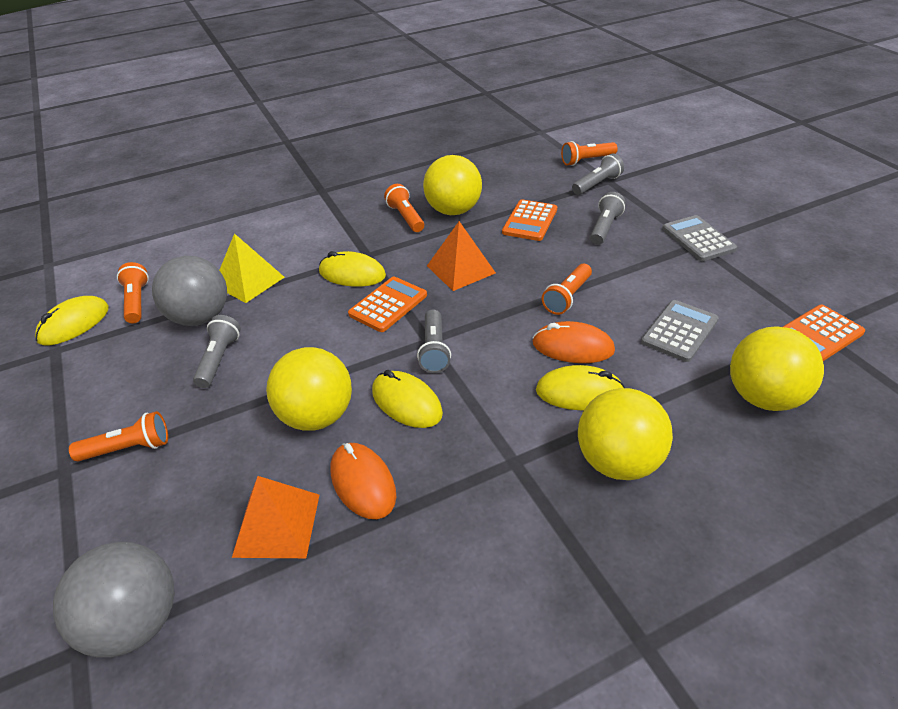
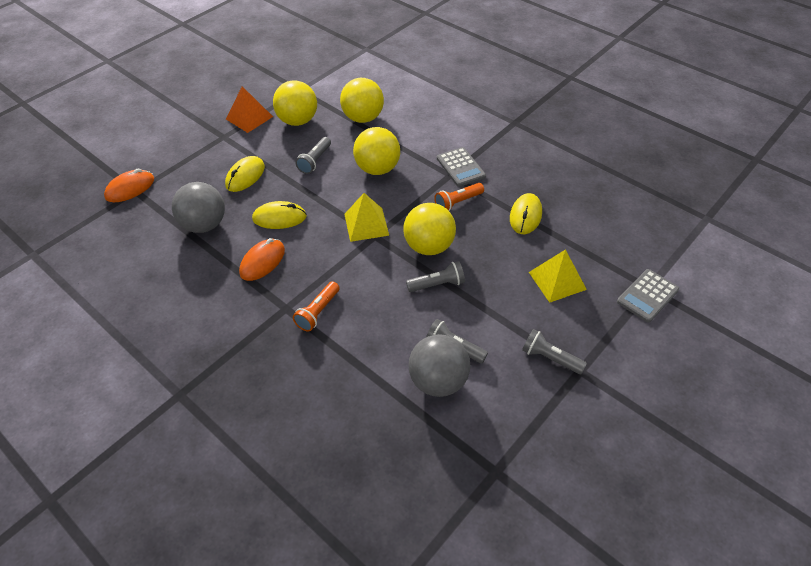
orange calculator: [348,277,427,332] [502,199,557,241] [783,305,865,361] = 3 -> none = 0
orange flashlight: [69,411,168,461] [117,262,149,323] [384,184,424,232] [542,264,592,315] [561,141,618,166] = 5 -> [293,281,339,332] [434,183,484,211] = 2
orange pyramid: [232,476,319,558] [427,221,496,291] = 2 -> [226,86,273,133] = 1
yellow mouse: [35,296,109,345] [319,251,386,287] [372,370,443,428] [536,365,625,410] = 4 -> [225,156,265,192] [252,201,307,229] [510,193,542,234] = 3
yellow pyramid: [219,233,285,303] = 1 -> [344,193,389,242] [529,249,587,303] = 2

